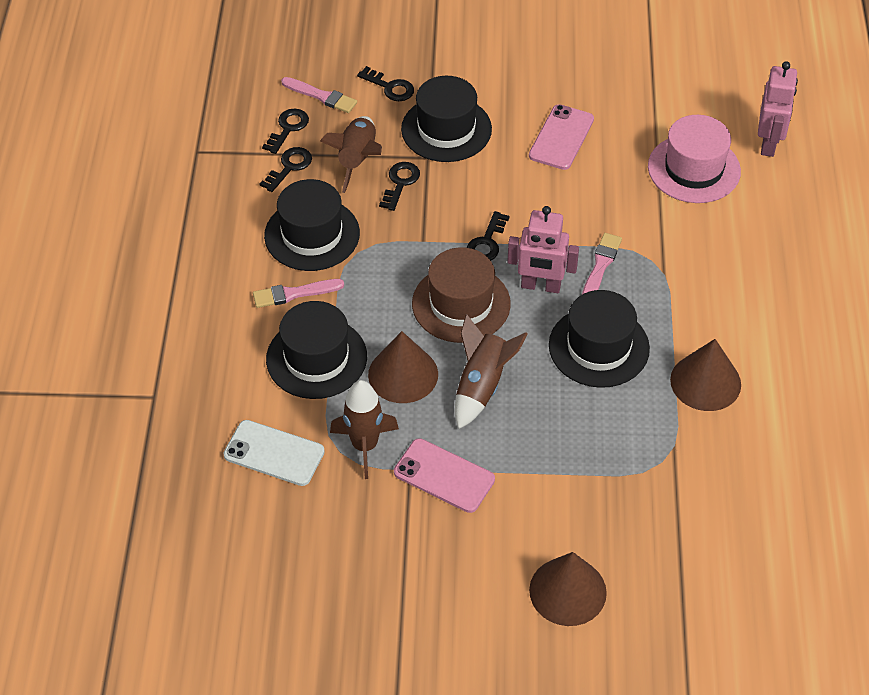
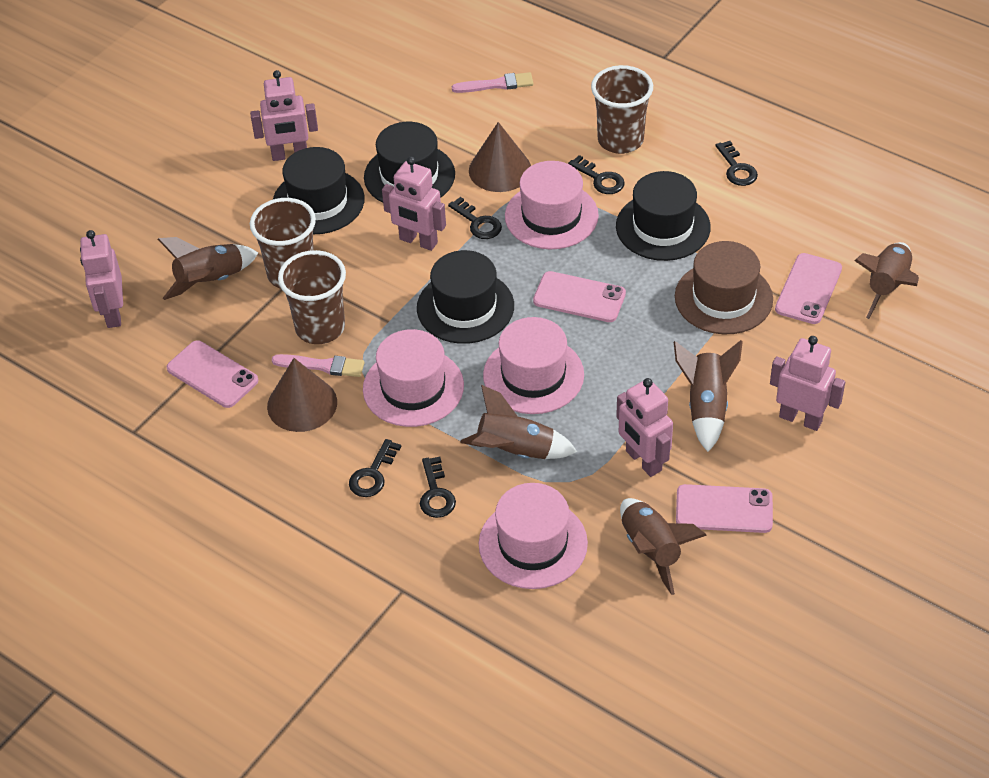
brown cone: [368,331,438,403] [529,552,607,626] [670,339,741,411] = 3 -> [267,358,337,432] [469,122,531,192] = 2
brown cup: none = 0 -> [250,198,316,289] [278,250,346,344] [591,65,653,154] = 3
brown rocket: [320,116,382,193] [330,380,399,479] [455,314,528,429] = 3 -> [158,237,258,300] [460,385,577,459] [620,498,707,595] [674,340,743,452] [854,242,919,319] = 5
pink brush: [253,279,344,308] [281,77,357,113] [582,233,622,294] = 3 -> [272,354,364,377] [452,72,533,93] = 2
pink hat: [648,115,741,203] = 1 -> [363,329,464,427] [479,483,588,589] [483,317,584,414] [505,161,599,249] = 4
pink phone: [394,438,495,513] [529,104,594,170] = 2 -> [167,340,258,408] [533,271,626,322] [676,484,773,533] [775,253,842,324] = 4
pink robot: [507,206,579,293] [758,61,798,157] = 2 -> [80,230,123,328] [250,70,318,161] [382,157,446,251] [616,378,673,477] [770,336,845,431] = 5
white phone: [223,420,325,486] = 1 -> none = 0

